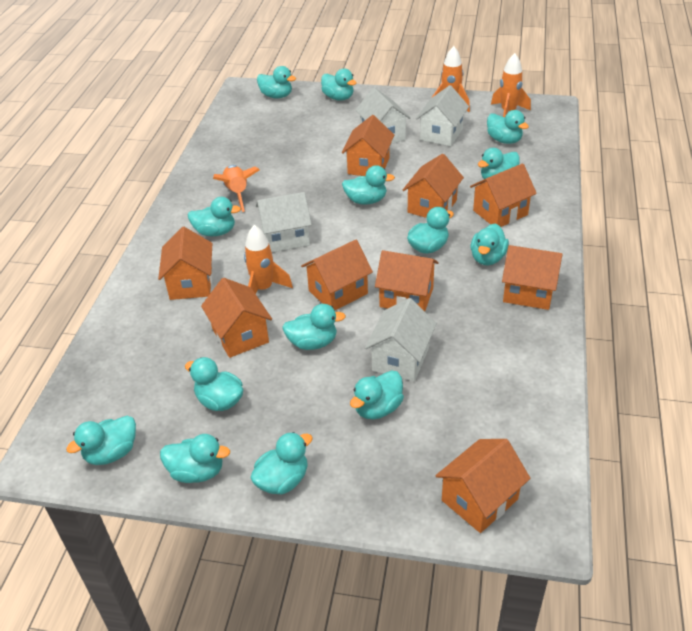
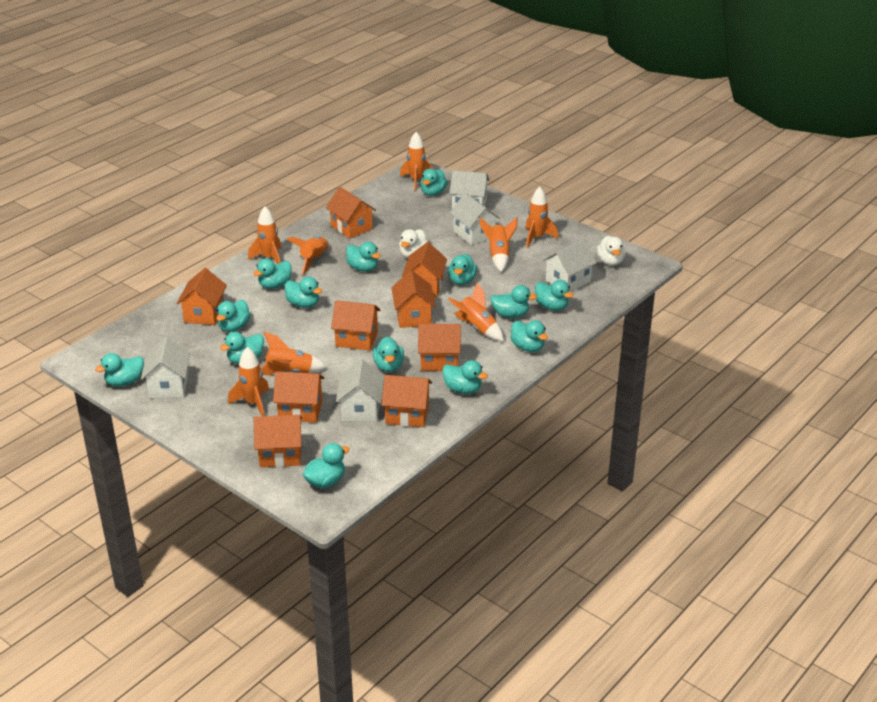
orange rocket: [213,165,260,212] [244,225,293,294] [431,46,470,112] [491,53,531,117] = 4 -> [228,347,269,416] [248,207,281,264] [261,332,328,376] [286,236,329,274] [400,132,433,191] [448,283,504,342] [479,217,518,272] [525,187,558,248] = 8
white duck: none = 0 -> [399,229,428,258] [597,235,625,266] = 2
white house: [256,192,312,252] [356,88,411,144] [365,298,437,381] [416,85,469,146] = 4 -> [141,337,190,398] [336,359,384,422] [449,170,490,209] [450,193,500,245] [542,240,597,292] = 5

